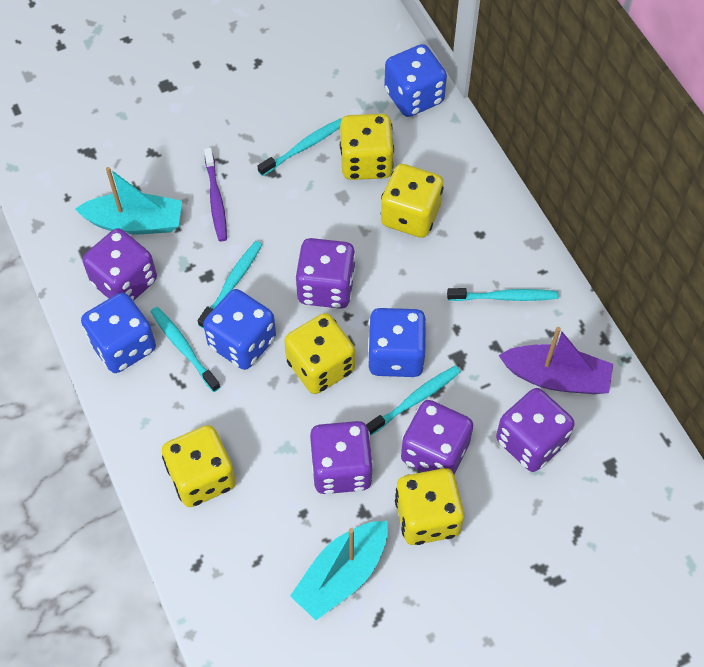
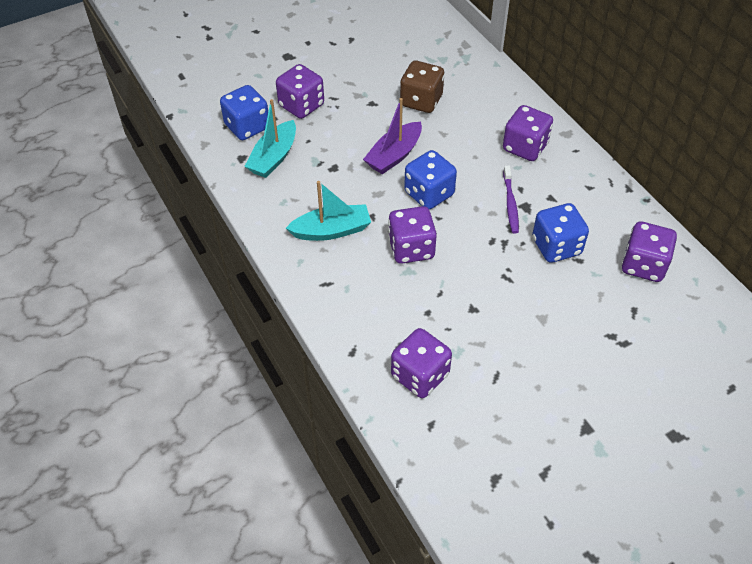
blue dice: [81,292,156,373] [203,289,276,370] [367,308,427,377] [384,44,447,117] = 4 -> [220,85,268,140] [404,150,457,210] [532,203,589,263] = 3
brown dice: none = 0 -> [400,61,445,113] = 1
turquoise toothbrush: [150,307,220,392] [198,241,262,328] [258,118,342,176] [366,365,461,436] [447,288,559,301] = 5 -> none = 0
yellow dice: [162,425,236,507] [284,313,355,394] [340,114,394,180] [381,164,444,238] [395,468,464,545] = 5 -> none = 0

